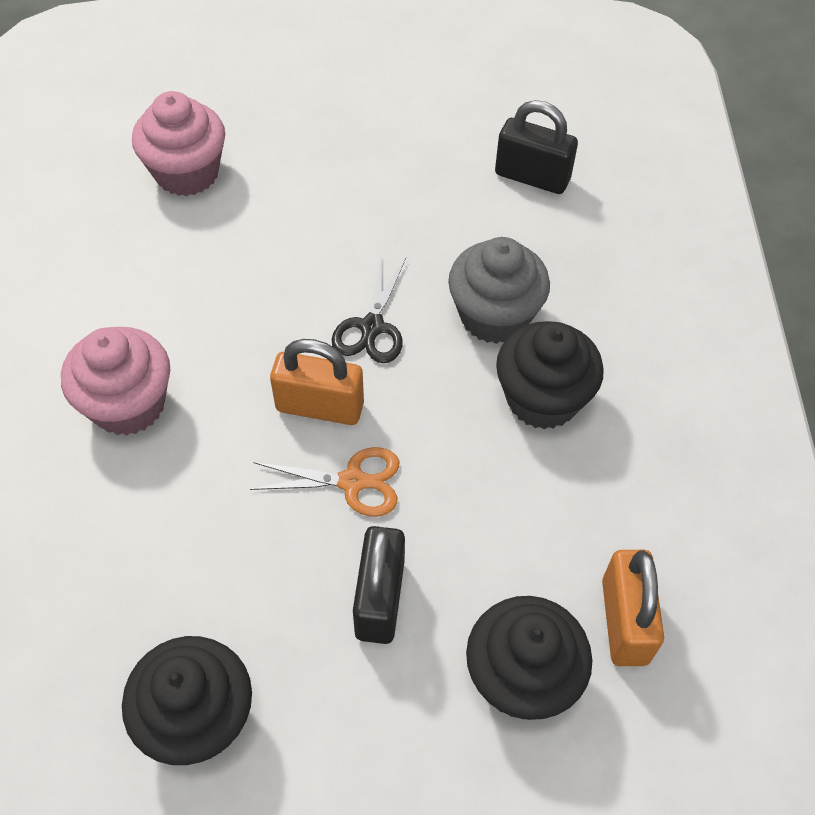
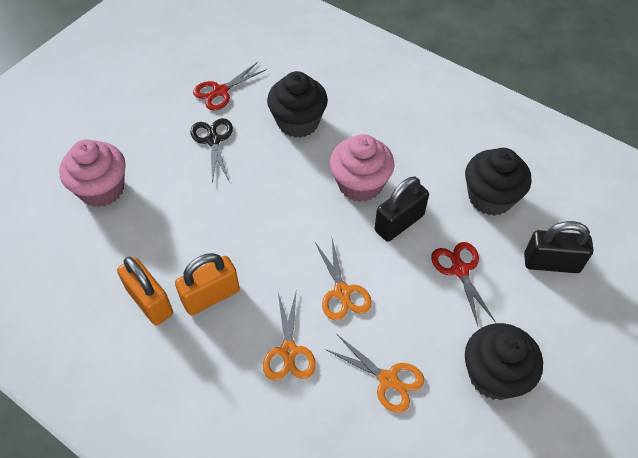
grey cupcake: [448,237,550,344] = 1 -> none = 0
orange scissors: [250,447,399,517] = 1 -> [263,293,316,381] [315,239,372,321] [325,335,424,413] = 3
red scissors: none = 0 -> [193,62,267,110] [431,242,495,326] = 2

